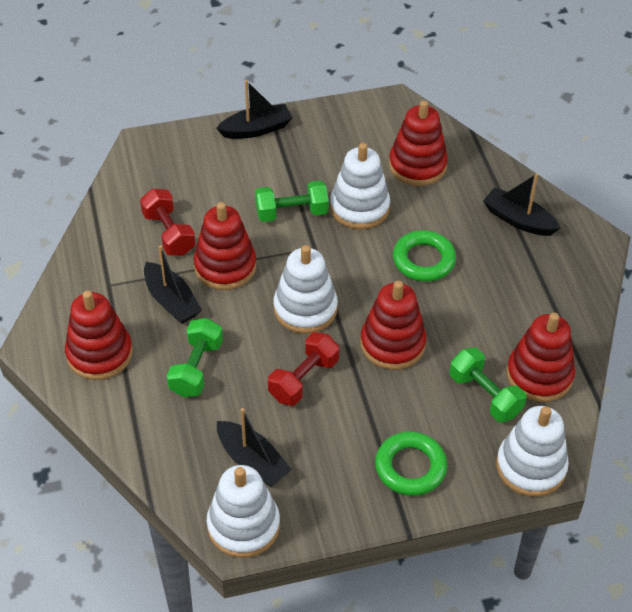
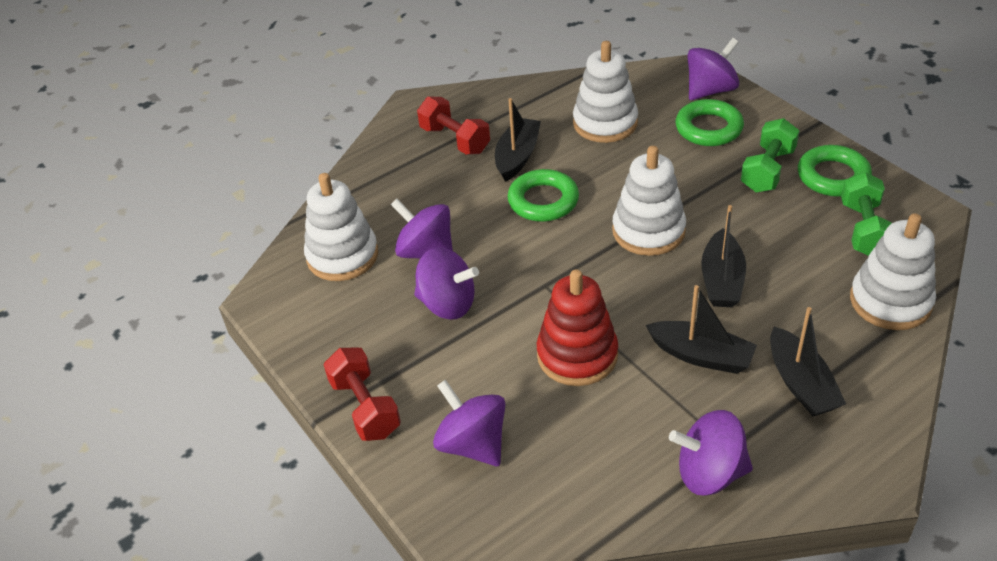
green dumbbell: [167,318,223,397] [255,181,329,222] [449,347,526,422] = 3 -> [741,118,800,193] [841,172,892,256] = 2
green ring: [375,431,447,496] [393,230,456,282] = 2 -> [507,169,579,222] [676,99,744,146] [798,145,872,197] = 3
purple spinning top: none = 0 -> [391,199,453,259] [414,247,479,320] [433,380,506,466] [669,410,753,496] [687,38,739,100] = 5
red stacking toy: [65,290,133,380] [193,202,257,290] [360,281,426,370] [389,100,448,186] [507,313,575,402] = 5 -> [537,269,618,386] = 1

